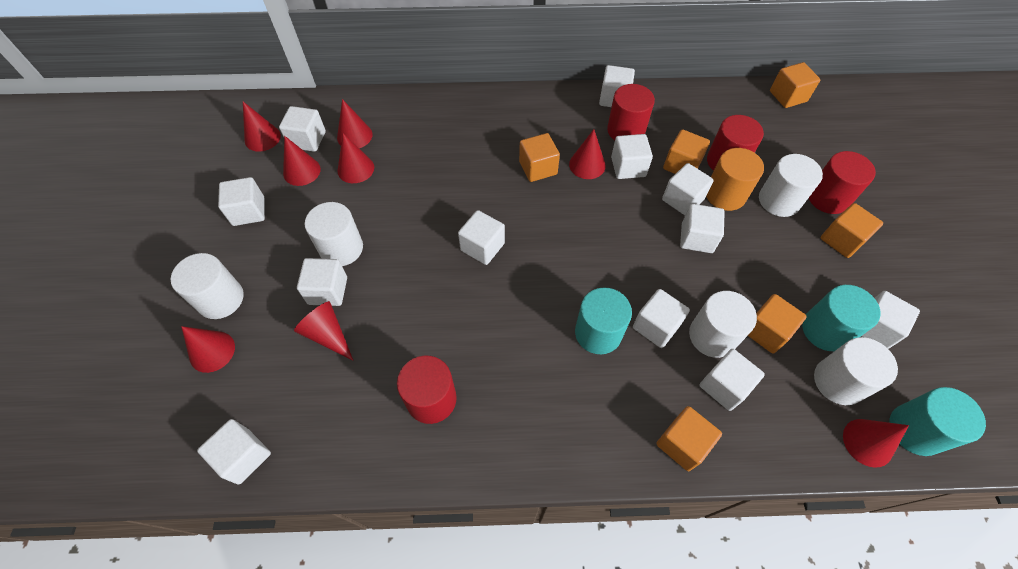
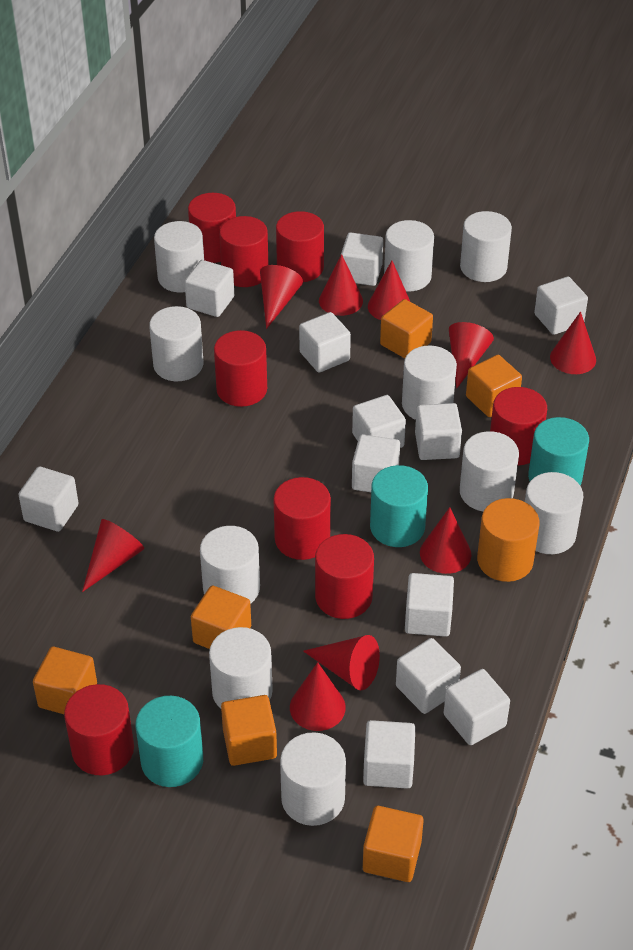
red cone: [181,326,235,373] [243,102,281,152] [283,136,321,186] [294,301,353,360] [337,99,373,148] [337,133,374,183] [569,129,606,179] [843,419,909,468] = 8 -> [82,519,144,592] [260,265,303,329] [290,662,346,731] [303,635,380,690] [319,254,363,316] [368,260,410,320] [420,507,471,574] [449,322,494,389] [550,312,596,374] = 9
red cylinder: [397,356,457,424] [607,84,655,140] [707,115,764,171] [809,151,876,214] = 4 -> [64,684,134,775] [188,193,236,263] [214,330,267,407] [219,216,269,287] [273,477,331,560] [276,211,324,282] [315,534,374,619] [490,387,547,466] = 8
white cylinder: [171,253,244,319] [305,202,363,266] [689,291,757,358] [759,154,823,217] [814,337,898,405] = 5 -> [149,306,203,381] [154,221,204,292] [200,526,260,604] [209,627,273,708] [280,732,346,826] [384,220,434,292] [402,345,457,420] [460,211,512,282] [460,431,519,511] [525,472,583,554] = 10

